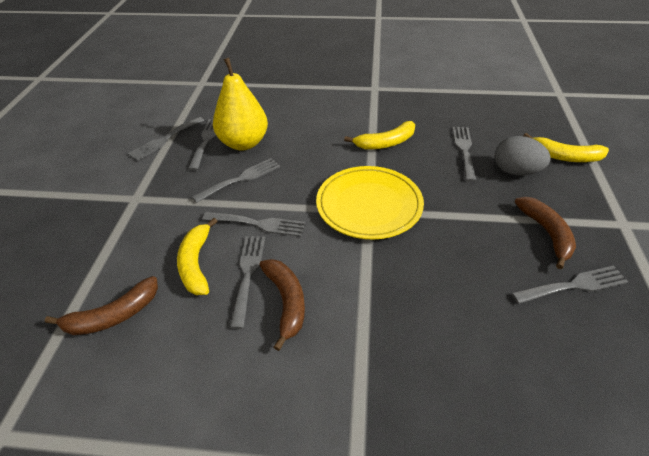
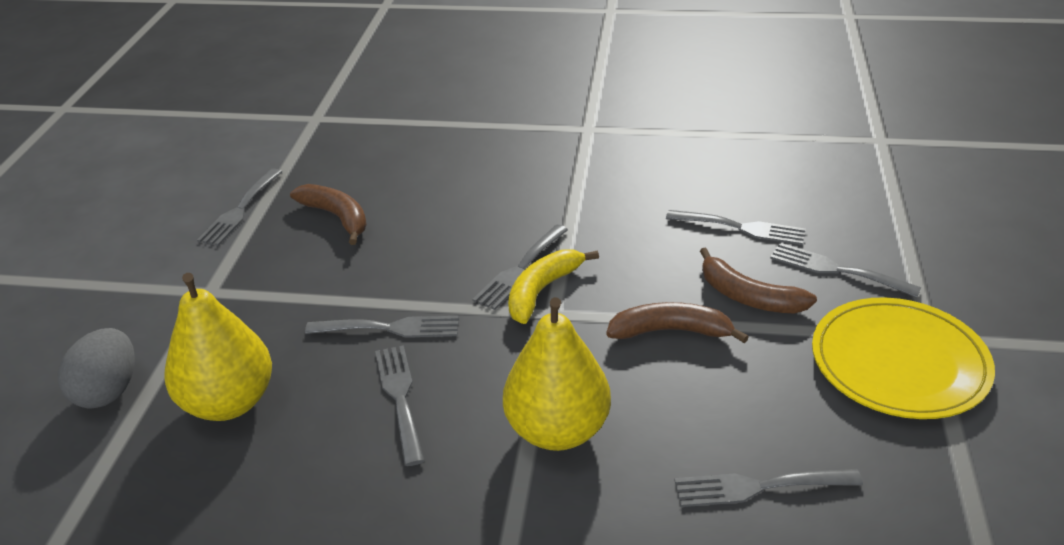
yellow banana: [177,218,218,295] [344,121,415,150] [523,133,609,162] = 3 -> [508,249,599,324] = 1
yellow pear: [213,58,268,150] = 1 -> [164,273,272,421] [503,297,611,451] = 2

